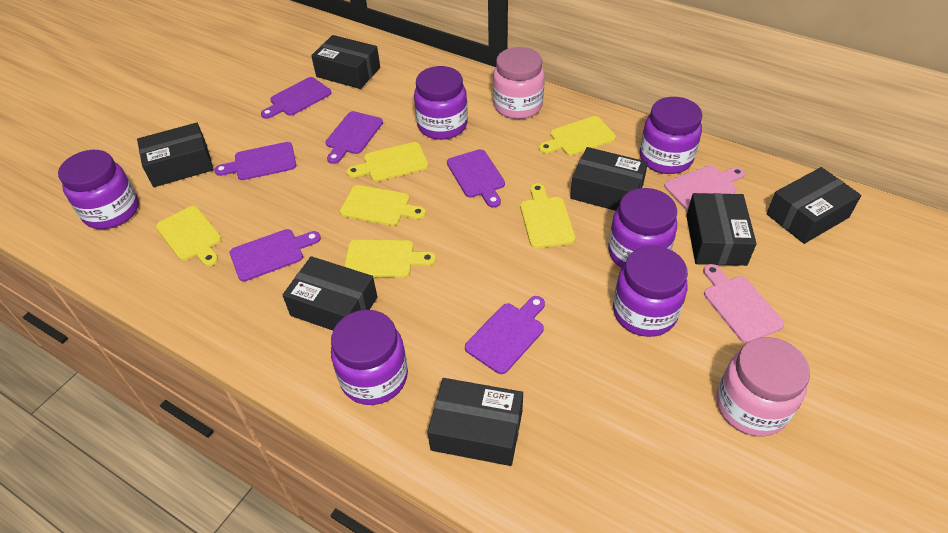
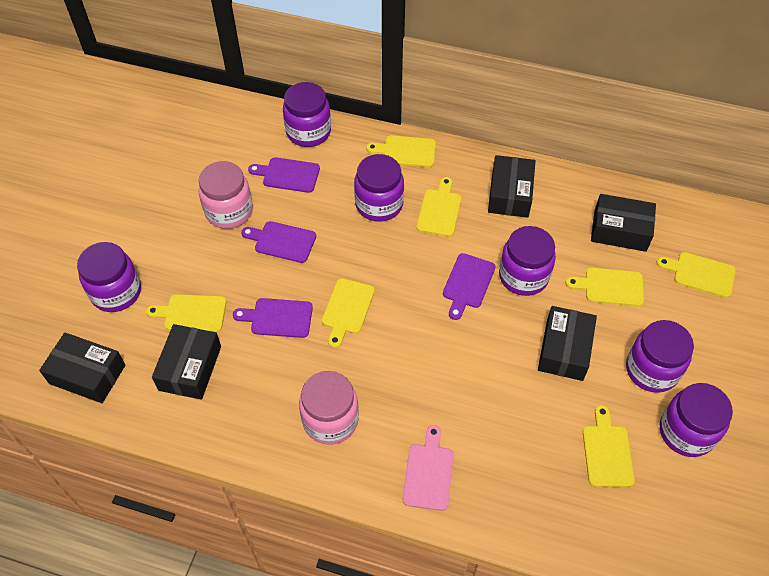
black box: [137,123,214,187] [282,256,377,331] [311,35,380,89] [428,378,523,466] [570,147,648,211] [686,193,757,266] [766,167,861,244] = 7 -> [39,333,125,403] [152,324,221,400] [488,155,536,218] [538,306,597,381] [591,194,656,252] = 5
pink cutting board: [664,165,745,210] [703,264,785,343] = 2 -> [403,425,454,511] = 1
purple cutting board: [214,142,296,180] [230,229,321,281] [261,77,331,119] [325,111,383,164] [447,149,505,208] [465,296,545,374] = 6 -> [233,298,313,338] [241,221,316,263] [248,157,320,193] [443,253,495,320] = 4
yellow cutting board: [156,206,221,266] [340,185,426,226] [344,240,436,278] [346,142,428,182] [520,183,575,248] [539,116,616,156] = 6 -> [146,294,226,332] [322,278,375,348] [366,135,436,167] [416,177,461,237] [565,267,644,306] [583,405,635,487] [656,252,736,298] = 7

